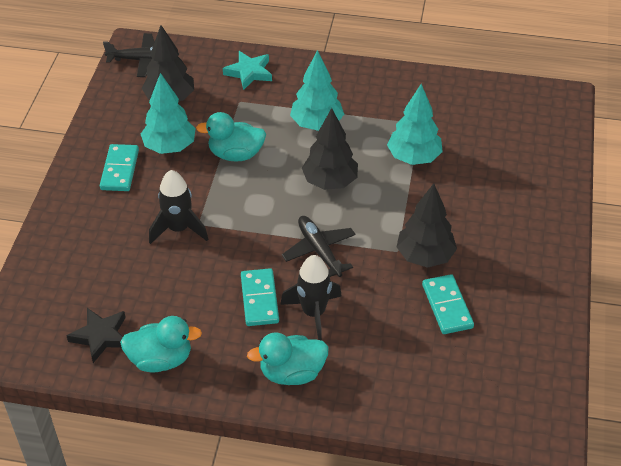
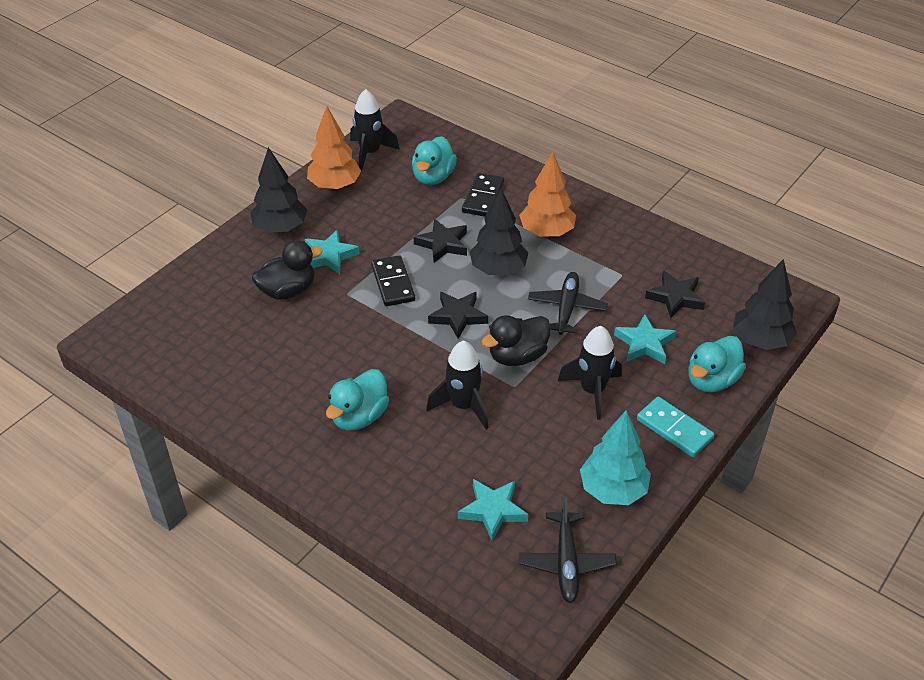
black domino: none = 0 -> [371,255,415,306] [462,173,504,217] = 2
black duck: none = 0 -> [252,240,323,300] [481,315,551,366] = 2
black rocket: [149,170,209,244] [280,255,342,341] = 2 -> [350,89,400,171] [426,340,488,429] [558,326,622,420] = 3
black star: [66,308,126,363] = 1 -> [414,219,467,263] [428,292,488,339] [645,270,705,318] = 3
orange tree: none = 0 -> [307,106,361,190] [519,152,576,237] = 2
turquoise domino: [100,144,139,191] [241,268,279,326] [422,274,474,334] = 3 -> [637,397,714,457] = 1
turquoise star: [223,51,272,90] = 1 -> [305,230,360,274] [458,479,528,541] [614,314,676,364] = 3
turquoise tree: [141,73,196,154] [290,50,344,131] [387,84,443,165] = 3 -> [580,410,651,505] = 1

